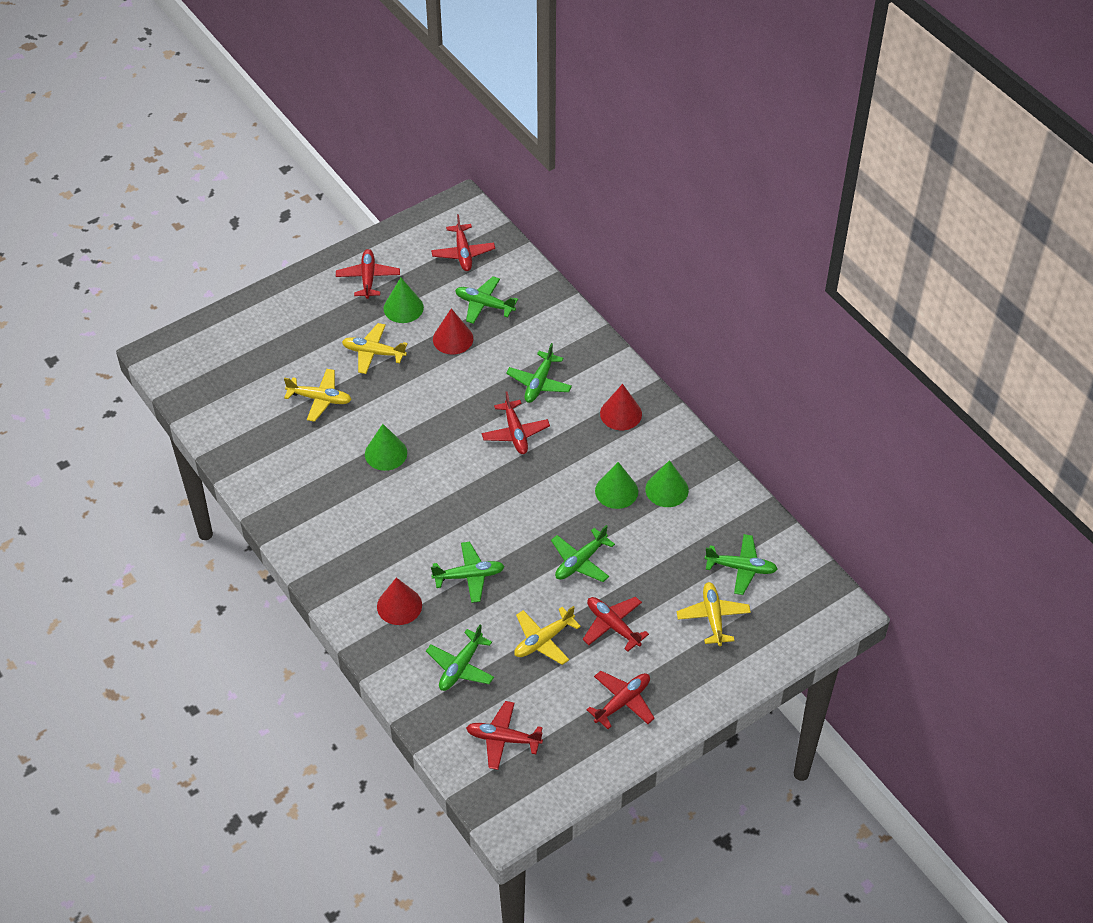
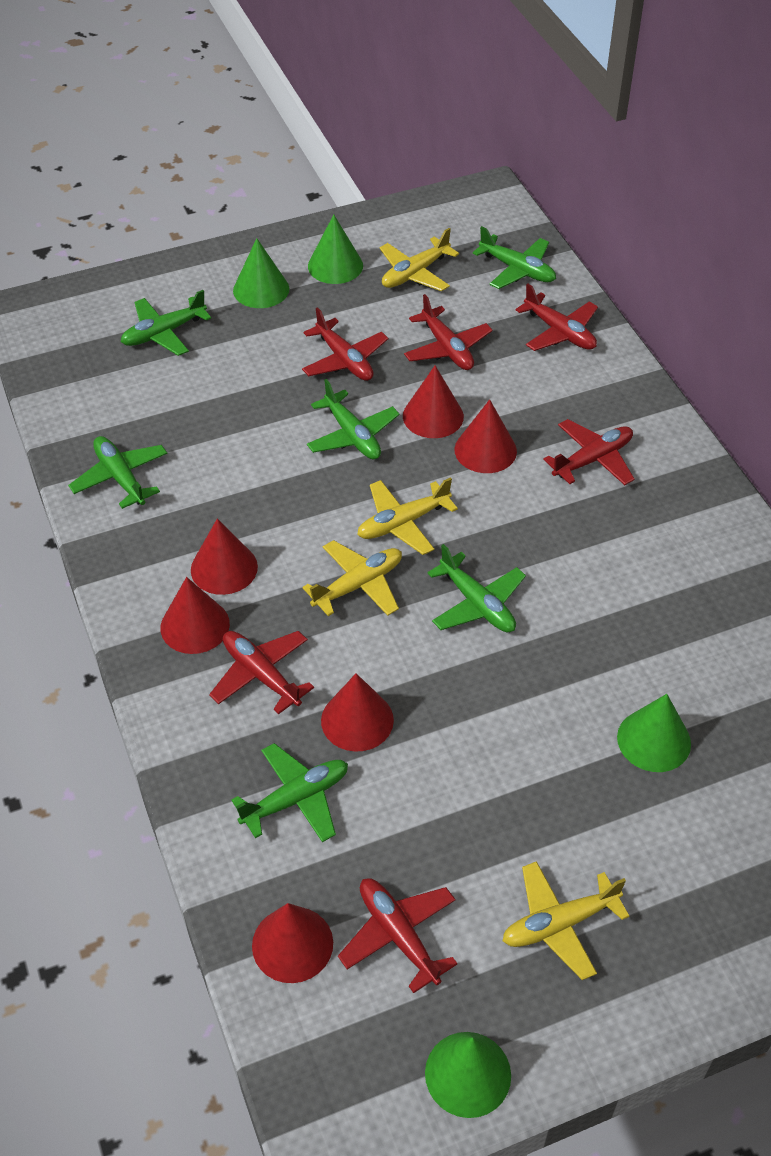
red cone: [377,577,422,625] [433,308,473,355] [600,384,642,430] = 3 -> [161,577,230,654] [191,519,258,595] [252,903,333,983] [321,673,394,752] [403,365,464,438] [454,399,517,473] = 6

